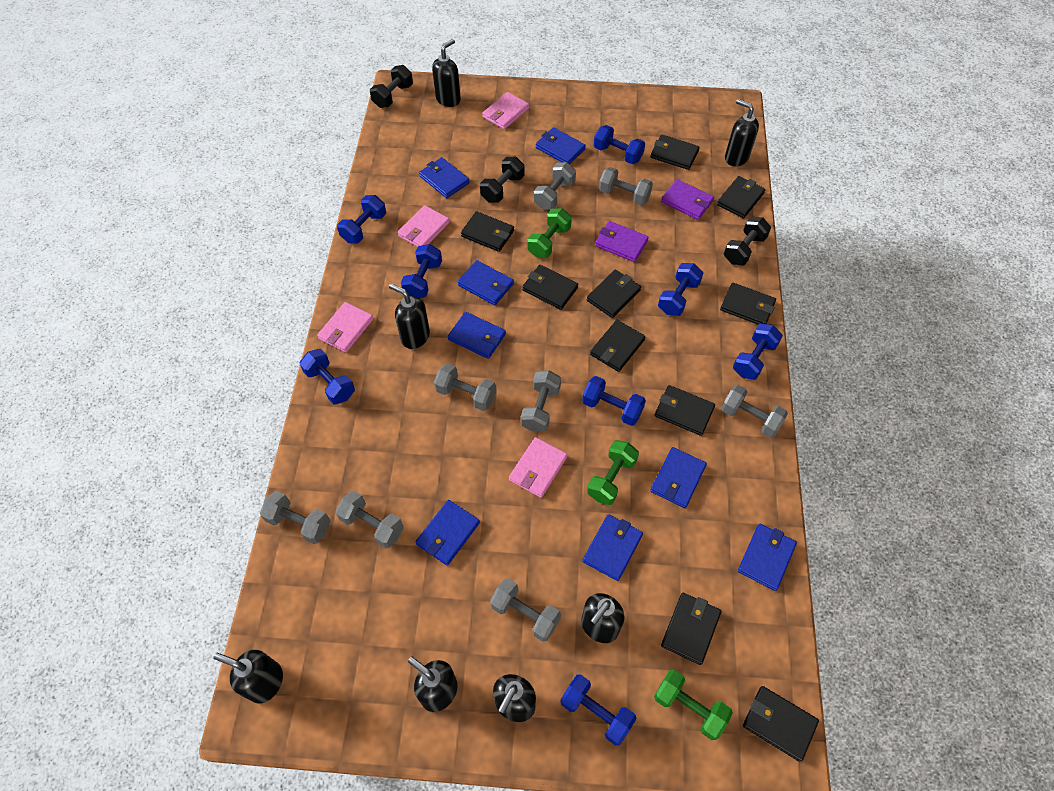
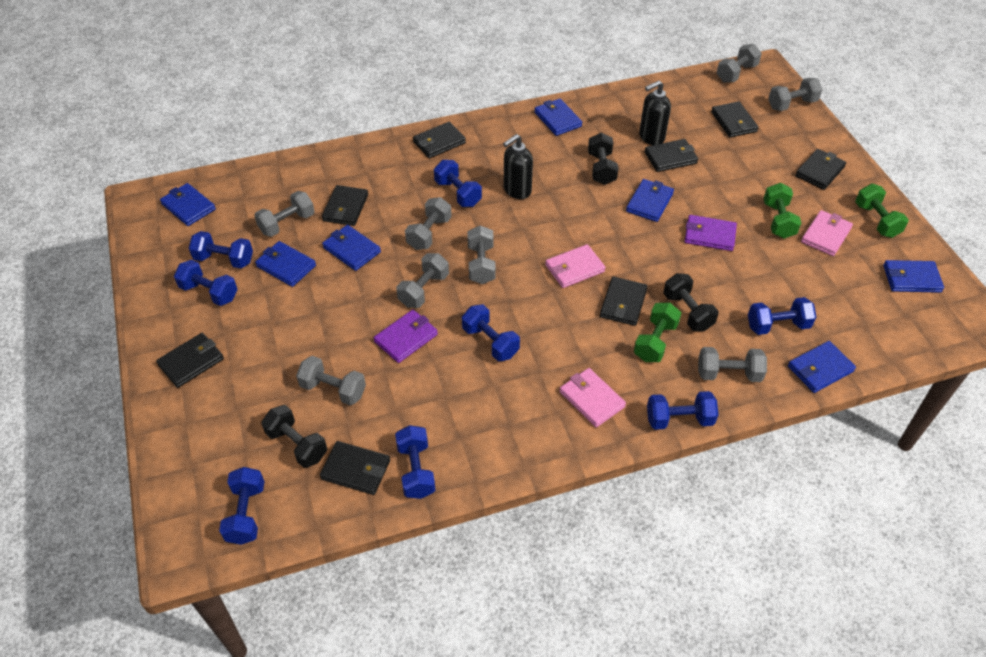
black soap dispenser: [213,650,283,704] [389,284,430,349] [408,657,457,712] [432,39,461,107] [493,674,536,722] [581,593,625,643] [725,99,759,166] = 7 -> [503,134,533,199] [639,81,671,145] = 2
black wallet: [461,211,514,252] [522,265,578,310] [587,270,641,318] [590,320,645,372] [650,135,700,170] [655,385,715,436] [661,593,721,665] [717,176,765,218] [720,283,776,325] [743,686,819,762] = 10 -> [156,333,224,388] [320,441,390,495] [322,185,368,226] [413,122,466,159] [600,276,648,326] [644,139,698,172] [711,101,759,138] [795,149,846,190] = 8
blue wallet: [415,500,480,566] [419,157,469,198] [448,312,506,359] [458,260,514,305] [536,127,586,164] [583,514,643,581] [650,447,707,508] [738,524,797,591] = 8 -> [160,183,216,226] [255,241,316,287] [322,225,381,271] [534,99,582,136] [626,179,674,222] [788,341,856,393] [883,260,944,293] = 7
pink wallet: [317,302,373,353] [398,205,449,247] [482,92,529,129] [509,437,567,498] = 4 -> [545,244,606,288] [560,368,626,427] [801,210,853,256] = 3

